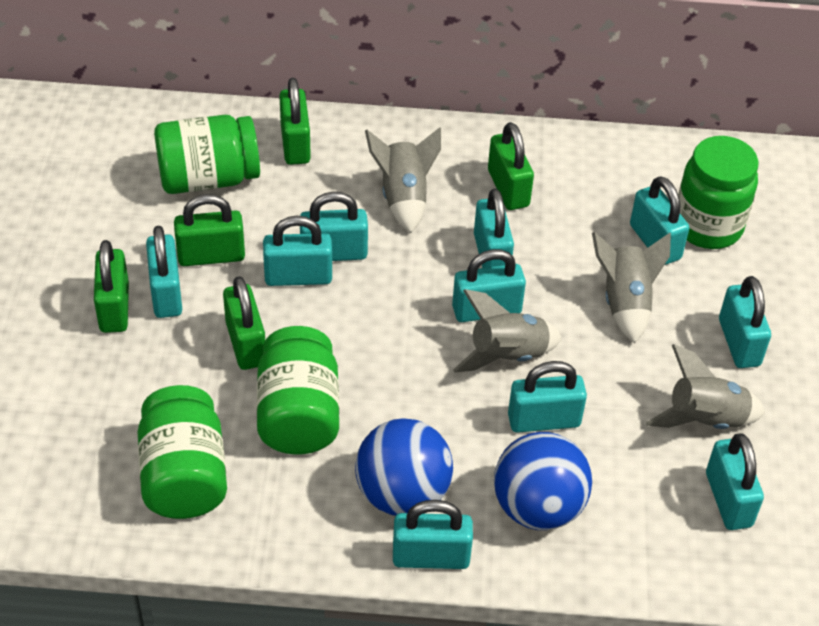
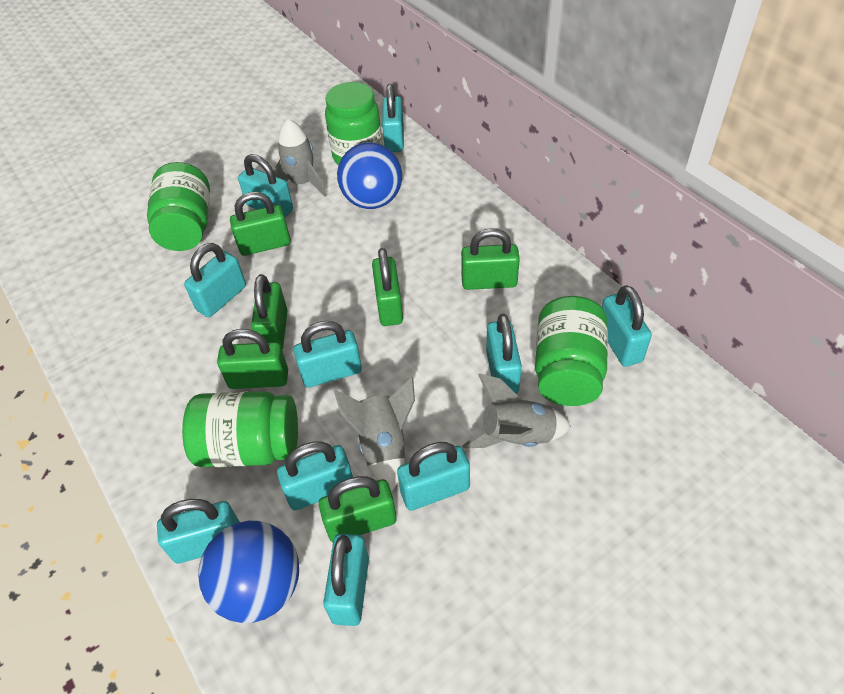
green padlock: [94,240,129,333] [174,194,245,266] [223,276,265,370] [280,78,311,165] [488,122,534,210] = 5 -> [217,329,288,389] [230,192,291,256] [251,274,288,350] [319,476,397,542] [372,248,403,326] [461,228,520,290] = 6
grey rocket: [365,127,441,233] [453,289,562,373] [592,232,671,343] [646,344,765,429] = 4 -> [273,119,327,197] [334,377,415,492] [462,373,571,448] = 3

